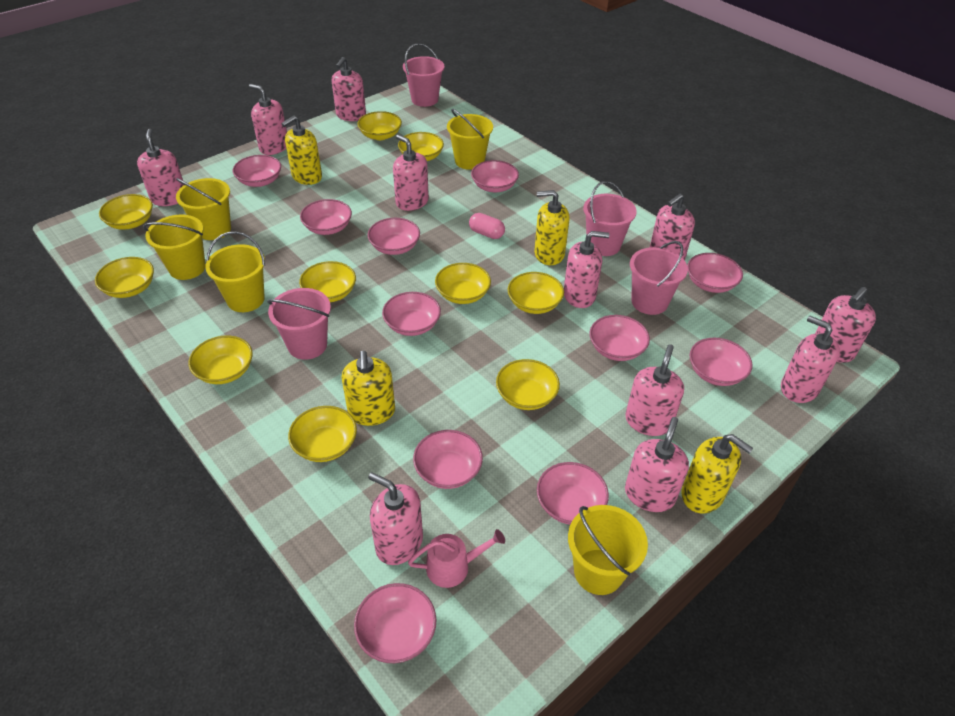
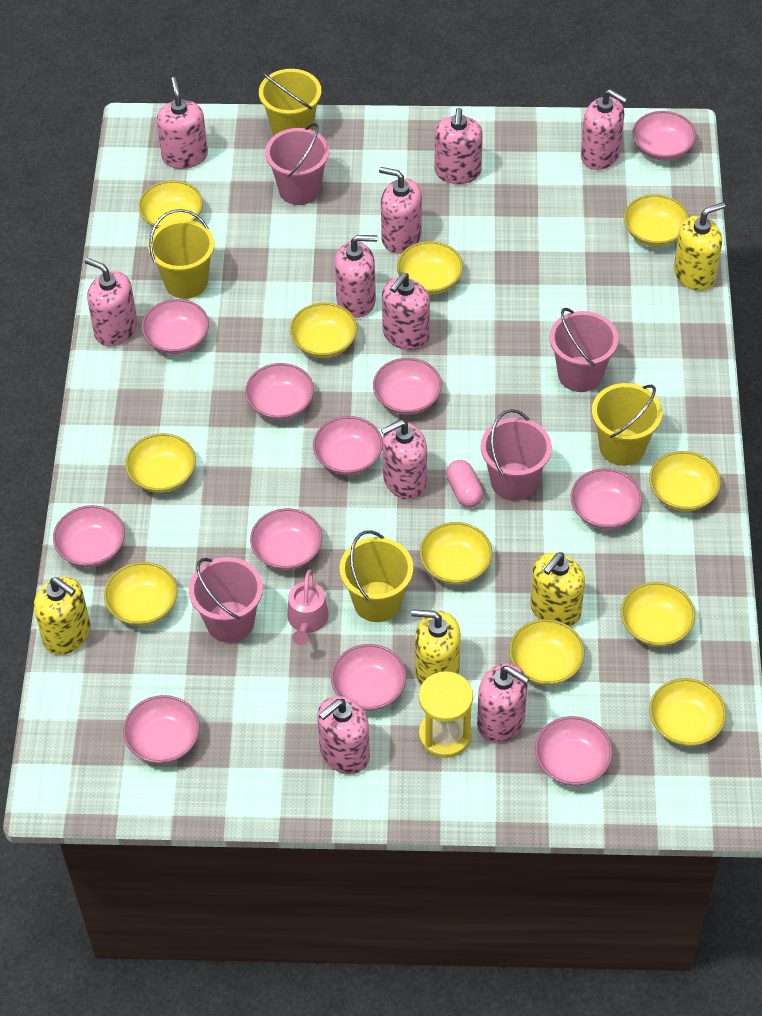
pink soap dispenser: [137,129,184,206] [249,84,287,155] [332,57,366,121] [368,472,423,565] [393,135,429,211] [564,231,610,308] [625,344,684,436] [625,417,689,512] [650,194,695,260] [781,316,840,403] [815,287,876,363] = 11 -> [85,258,137,346] [157,77,208,169] [317,696,370,774] [335,235,378,318] [379,167,422,253] [381,419,427,499] [382,273,430,350] [435,108,483,184] [477,663,529,743] [581,89,627,170] = 10
yellow bowl: [95,257,154,298] [99,194,153,230] [189,335,253,384] [288,406,357,462] [299,261,356,302] [357,111,402,140] [398,132,444,161] [435,263,491,304] [496,359,560,410] [508,272,564,314] = 10 -> [104,562,178,626] [125,433,196,493] [138,180,203,229] [290,303,357,358] [397,241,463,295] [420,522,492,585] [509,619,585,685] [621,582,695,647] [624,194,689,247] [649,451,721,511] [649,678,726,746] = 11
yellow bucket: [143,215,206,280] [176,178,231,240] [205,231,265,312] [447,109,493,170] [568,505,648,595] = 5 -> [148,209,214,299] [259,69,322,136] [339,530,413,622] [592,383,662,466] = 4
yellow hourglass: none = 0 -> [419,671,473,758] = 1

